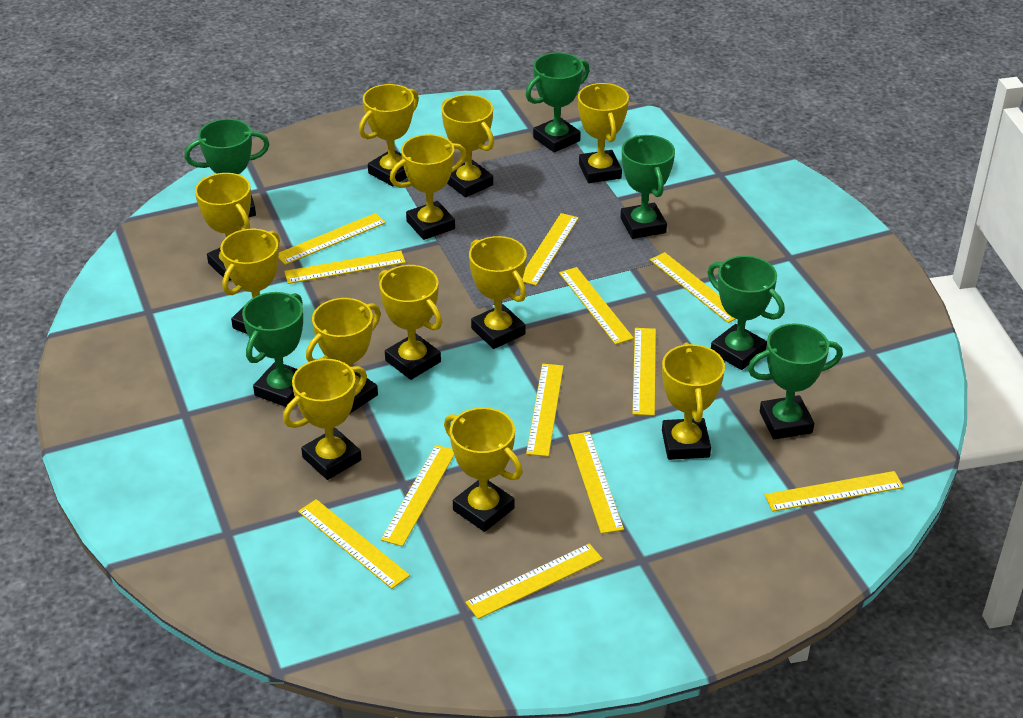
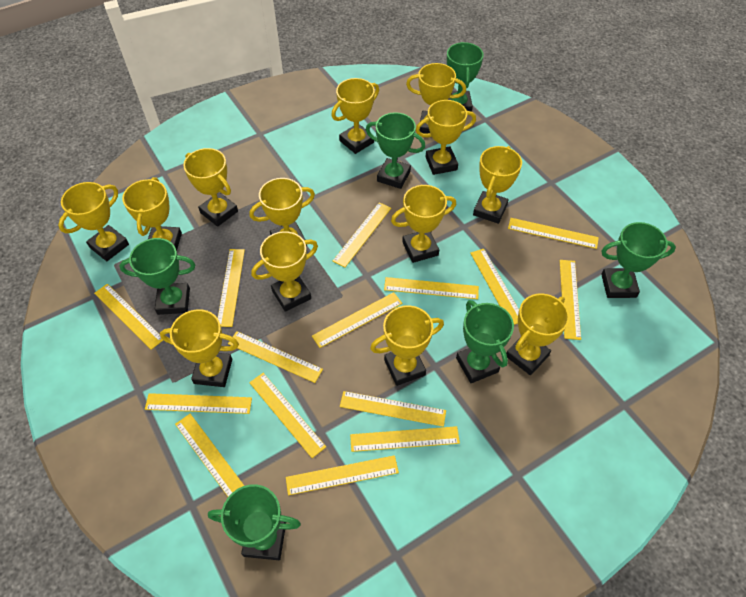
yellow ruler: [279,213,386,265] [284,250,406,284] [298,499,410,589] [381,445,454,547] [465,544,603,619] [523,213,579,286] [526,364,564,457] [559,267,634,345] [568,432,624,534] [632,328,656,416] [650,252,735,323] [765,471,904,511] = 12 -> [94,284,163,350] [145,393,252,414] [175,414,244,497] [218,249,245,327] [228,331,323,383] [249,373,326,458] [286,455,399,495] [312,292,402,348] [332,202,391,268] [340,391,446,427] [350,426,460,452] [384,277,479,299] [470,249,519,325] [508,218,599,249] [560,260,581,340] = 15
yellow trophy: [195,173,251,281] [220,229,280,334] [283,359,367,480] [306,298,381,414] [359,84,419,186] [378,265,442,380] [390,134,466,240] [442,94,494,198] [444,407,523,532] [469,236,527,349] [578,83,629,183] [662,342,725,460] = 12 -> [58,182,129,261] [122,177,182,251] [160,309,239,387] [183,148,238,227] [249,178,315,247] [251,231,318,312] [331,78,379,154] [370,305,444,386] [391,185,456,263] [406,63,466,134] [416,100,476,175] [473,146,522,224] [506,294,569,375] = 13

